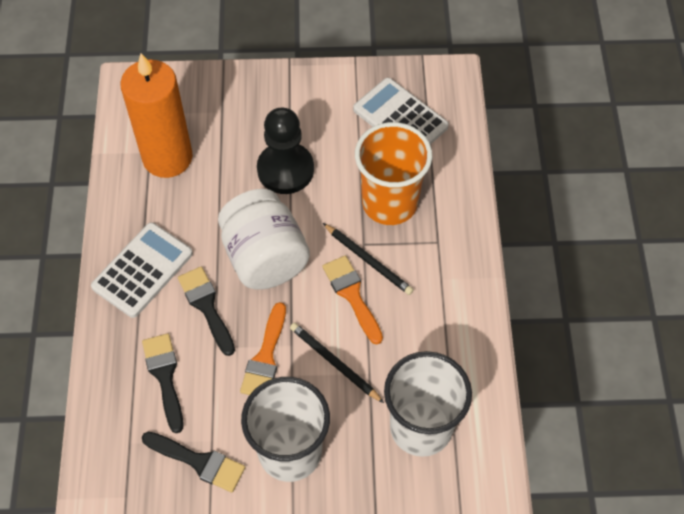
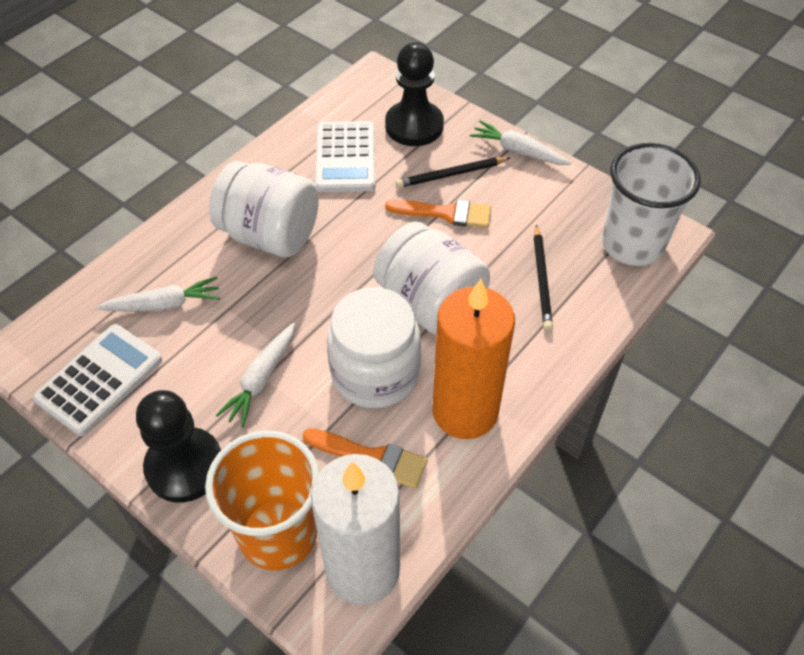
black brush: [142,333,184,433] [142,432,245,492] [178,267,235,356] = 3 -> none = 0
black pawn: [257,108,314,194] = 1 -> [136,390,221,503] [385,42,444,146] = 2
white candle: none = 0 -> [311,454,400,605] = 1
white carrot: none = 0 -> [96,277,220,312] [215,323,295,428] [470,120,572,165] = 3
white cup: [241,377,330,482] [384,351,472,457] = 2 -> [602,143,701,266] = 1
white jar: [218,189,310,290] = 1 -> [209,161,319,257] [327,287,421,408] [373,221,490,335] = 3

